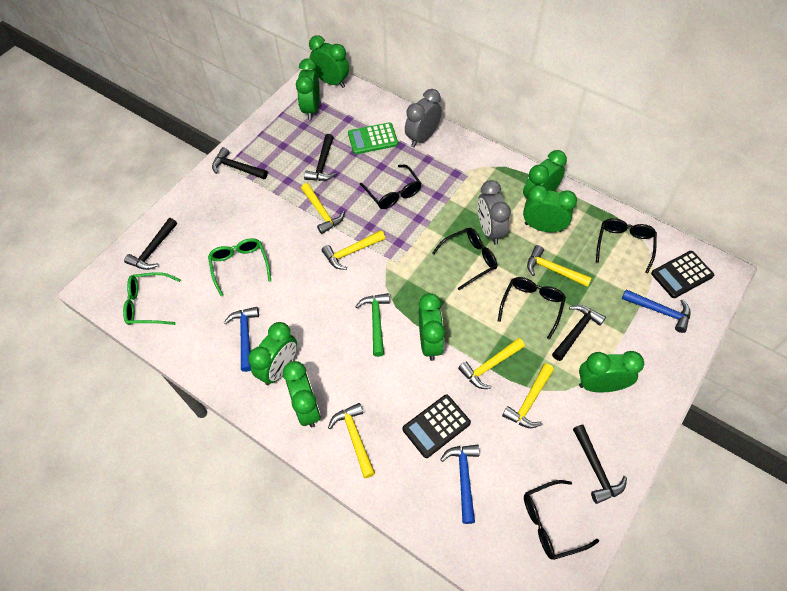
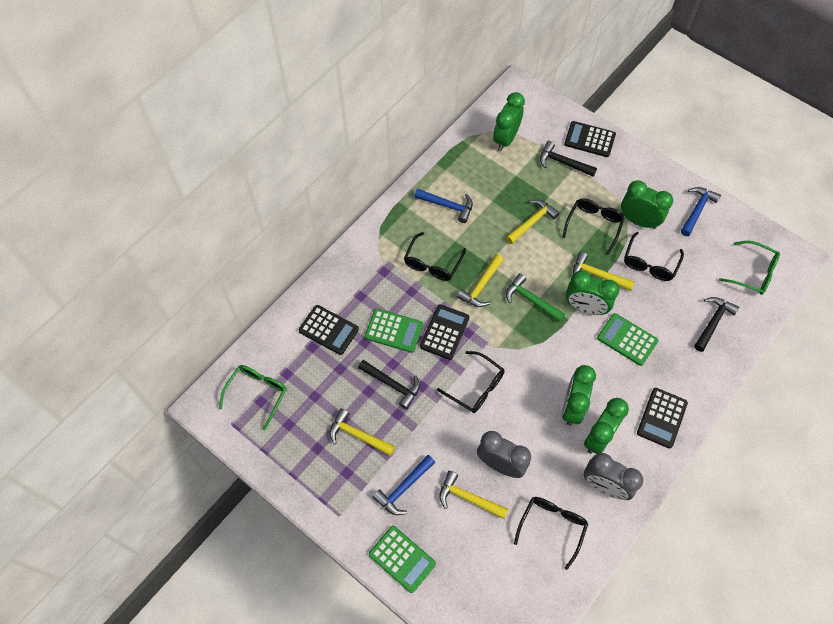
black calculator: [402,395,471,458] [651,251,714,298] = 2 -> [299,305,359,355] [420,304,469,360] [564,121,616,157] [637,388,688,449] = 4
black hammer: [124,218,177,270] [212,147,268,179] [304,134,336,181] [552,305,606,361] [573,425,627,504] = 5 -> [358,360,420,409] [540,141,597,177] [694,297,739,352] = 3
green calculator: [348,122,398,154] = 1 -> [365,309,423,353] [369,526,436,593] [597,313,658,366] = 3
green clock: [248,322,297,385] [283,361,321,427] [296,58,320,120] [309,35,349,88] [419,293,445,361] [523,150,567,199] [523,185,577,232] [579,351,644,392] = 8 -> [493,92,525,151] [562,365,596,426] [566,271,620,315] [584,398,629,454] [621,180,673,229] = 5
yellow hammer: [301,183,344,234] [322,230,385,270] [328,403,375,478] [458,338,525,389] [502,363,554,428] [527,245,592,287] = 6 -> [330,409,395,456] [440,471,508,519] [457,254,504,307] [506,199,560,244] [573,252,635,291] = 5

